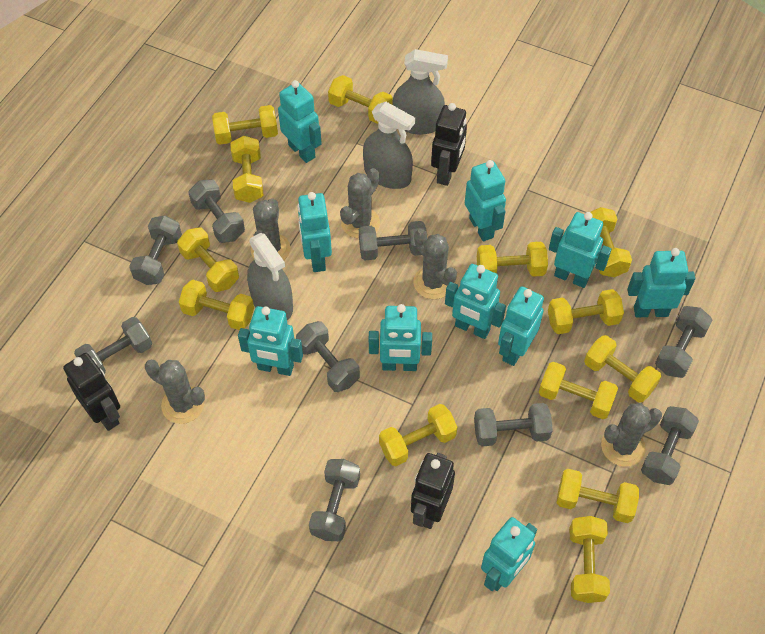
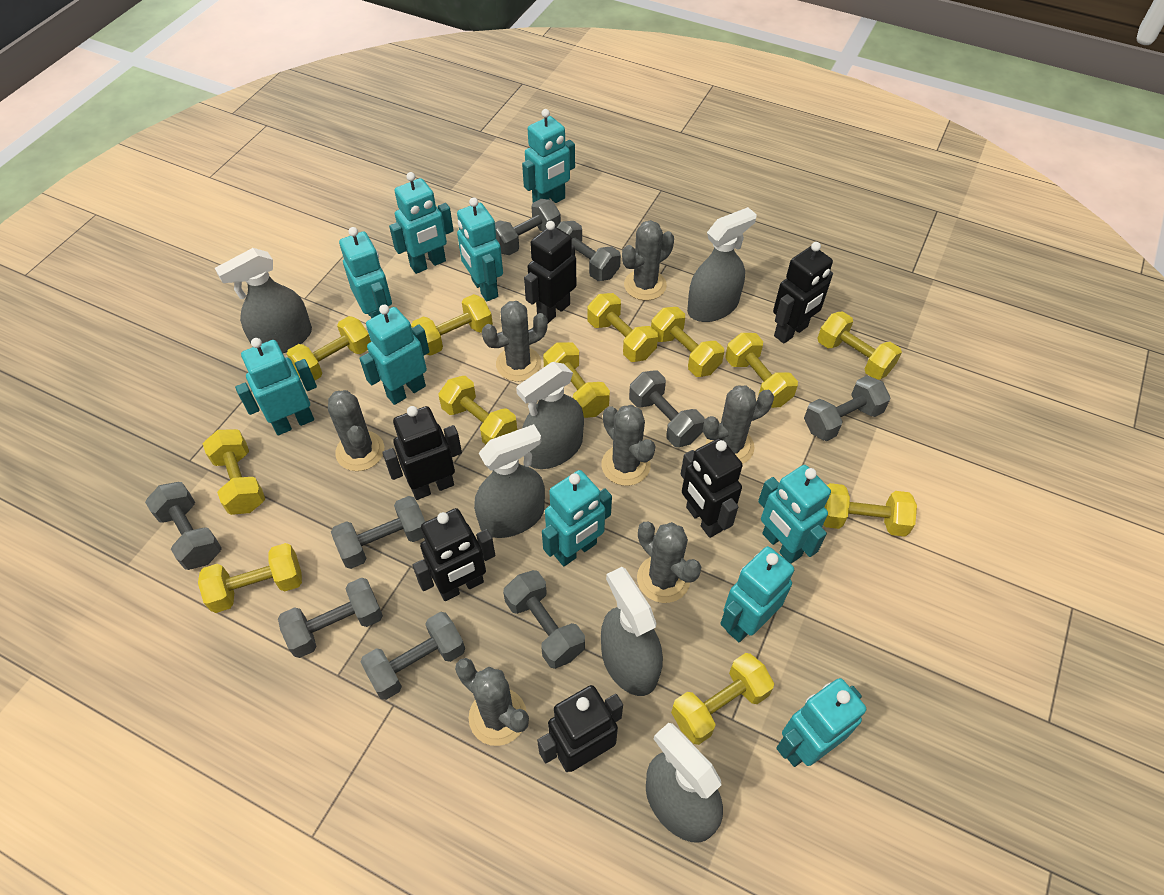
black robot: [63,353,120,431] [411,453,455,529] [431,103,467,186] = 3 -> [382,406,462,500] [413,508,495,601] [524,221,576,323] [537,685,623,772] [681,438,743,538] [773,242,833,344] = 6
grey cactus: [145,360,205,424] [251,198,290,261] [340,168,380,239] [413,229,457,299] [601,403,662,467] = 5 -> [328,390,384,471] [455,658,529,746] [482,301,548,382] [601,405,655,486] [622,220,674,300] [637,522,701,603] [703,385,774,464] = 7
grey spray bottle: [247,233,293,320] [363,102,415,189] [393,49,448,135] = 3 -> [215,248,312,353] [474,424,545,538] [516,362,584,469] [601,567,663,696] [646,723,723,843] [687,207,757,322] = 6
yellow dumbbell: [177,227,239,292] [179,280,254,330] [212,105,278,145] [230,136,264,203] [328,75,393,124] [379,404,457,466] [477,242,548,277] [539,362,618,419] [548,289,624,334] [556,469,639,523] [570,516,610,603] [584,335,661,403] [590,207,632,277] = 13 -> [198,543,302,613] [203,429,265,515] [287,316,371,380] [411,294,493,356] [438,376,517,445] [543,342,610,418] [587,293,658,362] [651,307,724,377] [671,653,774,745] [725,333,798,408] [818,311,902,380] [823,483,917,537] = 12

